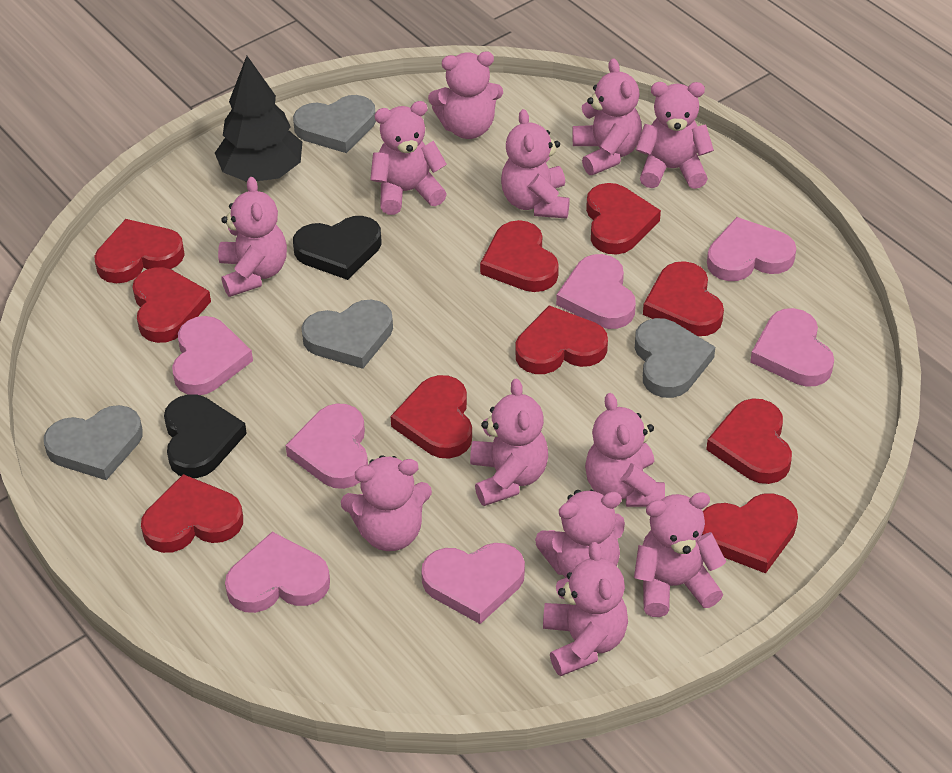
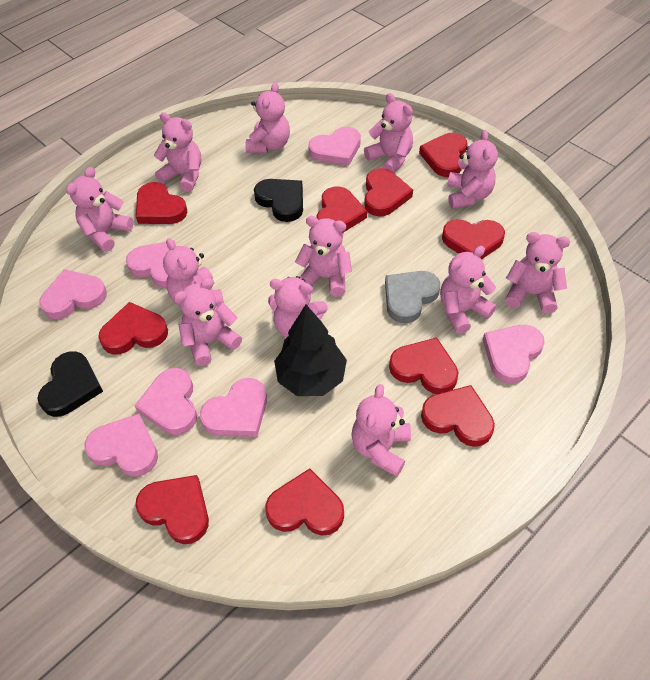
grey heart: [44,405,143,480] [293,95,376,153] [301,300,393,369] [635,318,715,398] = 4 -> [385,271,440,323] = 1

